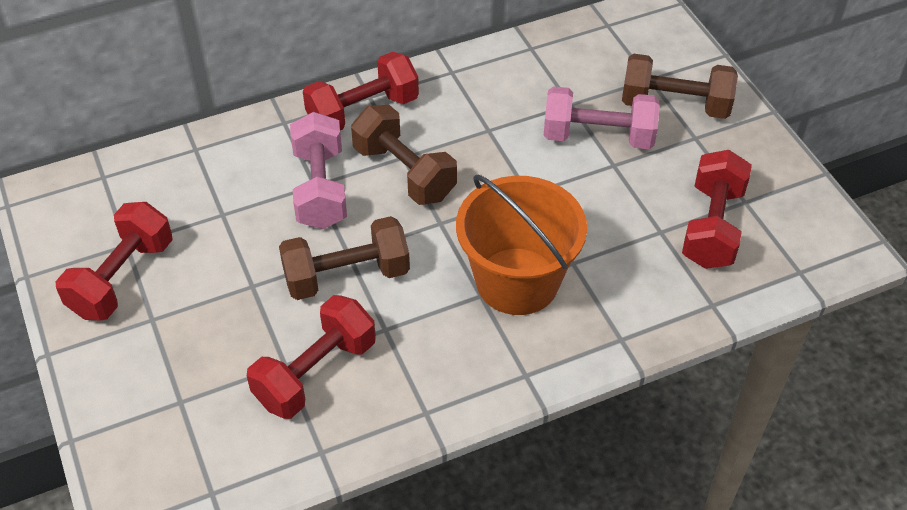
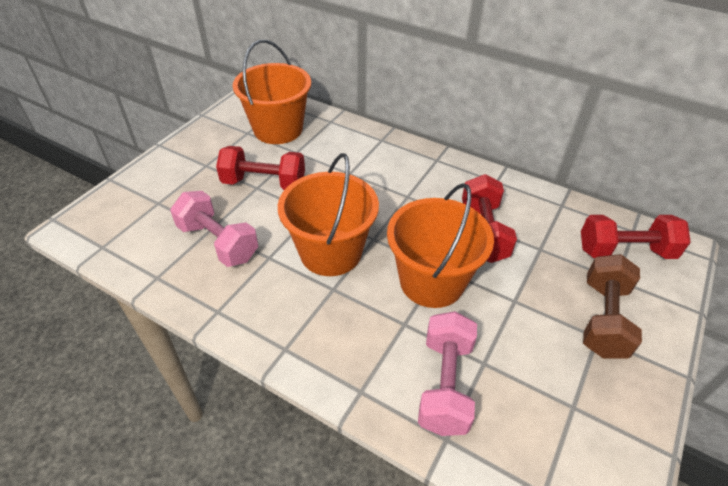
brown dumbbell: [279,216,410,300] [351,105,457,205] [622,54,738,119] = 3 -> [583,254,642,359] = 1
orange bucket: [456,175,587,315] = 1 -> [233,40,311,144] [278,153,379,276] [387,183,494,308] = 3
red dumbbell: [55,202,173,320] [247,295,376,419] [303,52,419,130] [682,150,752,269] = 4 -> [216,146,305,190] [462,174,517,263] [581,215,691,259] = 3

